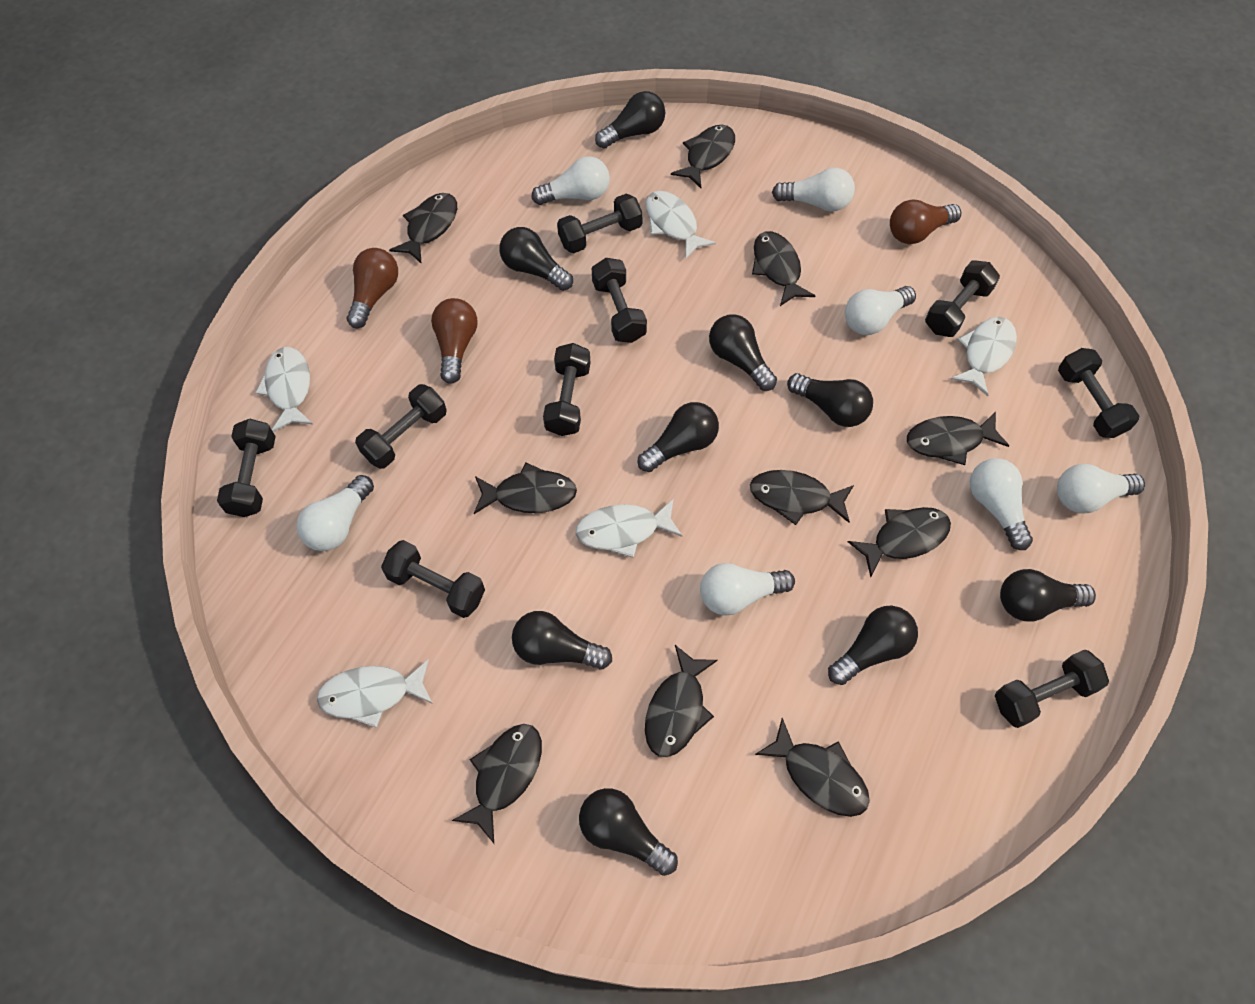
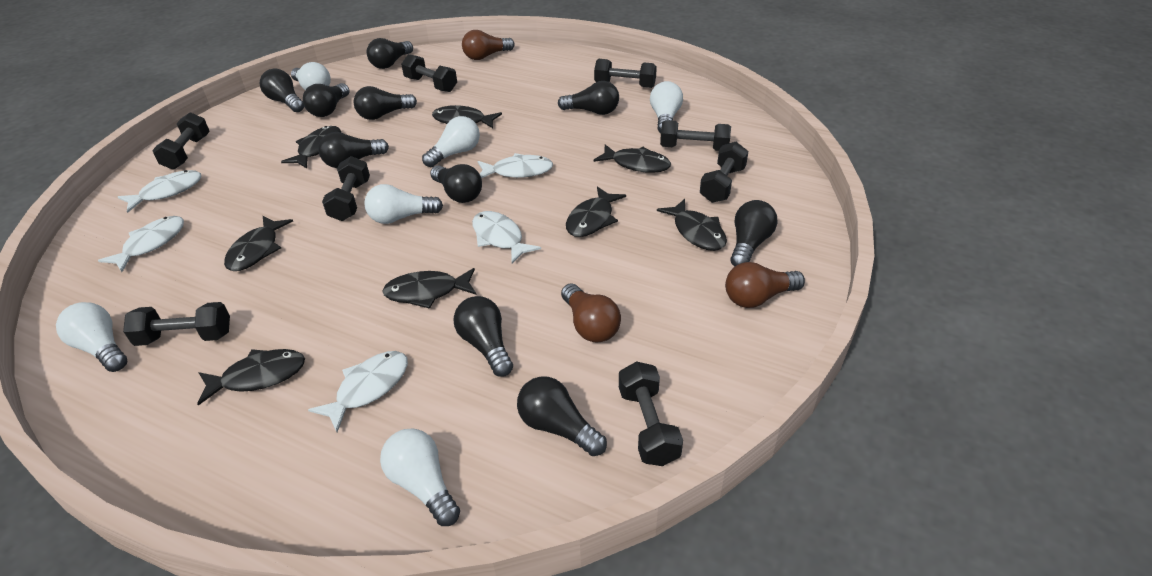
black dumbbell: [217,419,276,517] [355,384,447,469] [381,540,485,618] [543,343,590,436] [557,194,643,253] [592,258,647,343] [925,260,1000,337] [995,650,1109,728] [1058,348,1139,438] = 9 -> [123,302,230,346] [152,113,210,170] [322,156,370,221] [401,54,457,92] [594,59,657,88] [619,361,683,466] [660,120,731,151] [700,142,748,203] = 8
black fish: [389,193,457,264] [452,724,542,843] [474,463,577,514] [645,645,718,757] [671,125,735,188] [750,470,854,525] [752,231,815,306] [755,718,870,817] [848,507,951,577] [907,412,1009,465] = 10 -> [197,349,305,406] [224,216,293,271] [281,126,341,168] [382,268,476,309] [432,105,502,128] [566,187,626,237] [593,144,671,173] [657,199,727,251] = 8
black light bulb: [499,227,573,291] [512,611,612,669] [579,788,678,876] [595,91,665,149] [638,402,719,472] [709,314,777,391] [787,373,873,427] [828,606,918,685] [1000,569,1096,622] = 9 -> [260,69,304,112] [303,83,350,117] [318,132,389,168] [354,86,417,120] [367,38,413,69] [430,164,482,203] [454,296,513,377] [517,376,607,456] [558,81,619,115] [730,200,777,267] = 10
white light bulb: [296,475,374,551] [531,157,610,205] [700,563,795,616] [772,168,855,212] [845,286,916,335] [970,458,1033,550] [1057,464,1145,513] = 7 -> [56,302,128,372] [291,62,331,90] [364,184,443,224] [380,429,460,526] [422,116,480,167] [650,81,683,133] = 6

